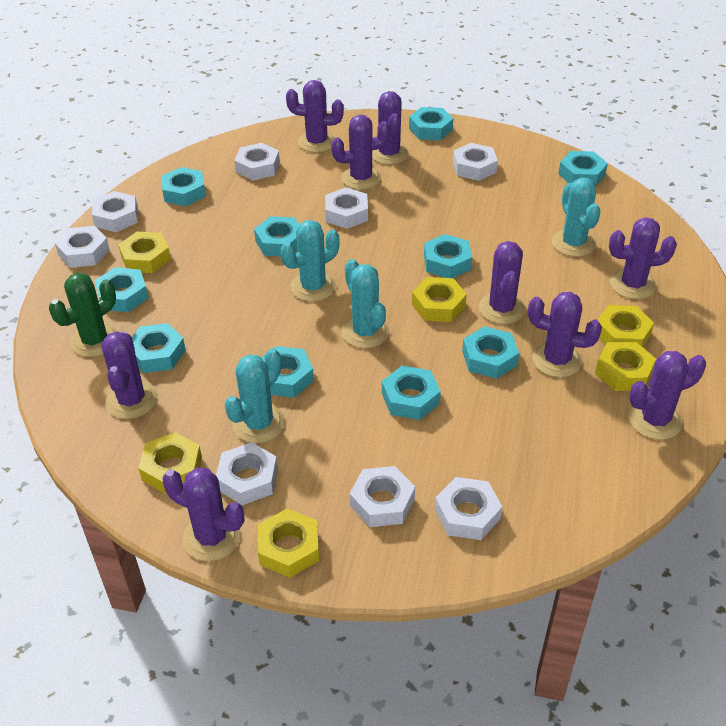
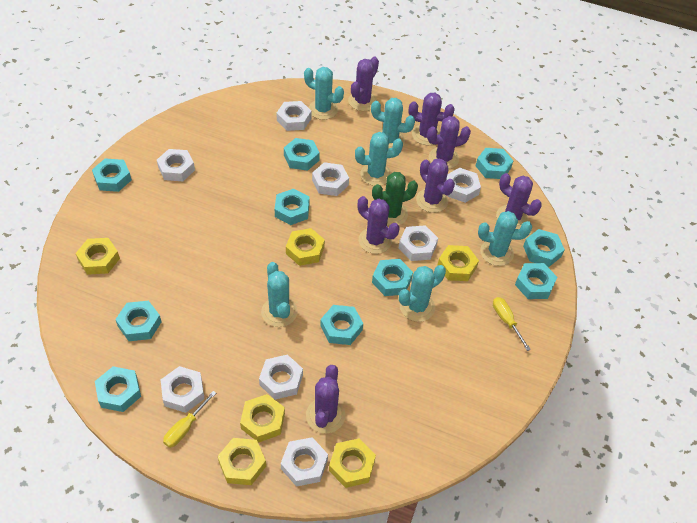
purple cactus: [101,331,157,419] [162,468,244,561] [286,80,344,153] [331,115,390,190] [372,91,409,165] [479,241,526,324] [528,292,602,377] [609,217,677,299] [629,351,706,440] = 9 -> [306,365,345,434] [348,57,379,111] [358,196,399,254] [409,93,455,145] [416,158,455,213] [427,116,471,169] [496,173,542,229] = 7
turquoise cactus: [224,348,285,443] [281,220,339,302] [342,259,389,348] [552,178,601,257] = 4 -> [261,262,298,327] [304,67,344,120] [355,132,403,186] [371,98,415,148] [399,265,446,322] [478,211,532,266] = 6
yellow screwdriver: none = 0 -> [163,391,216,448] [493,297,531,351] = 2

